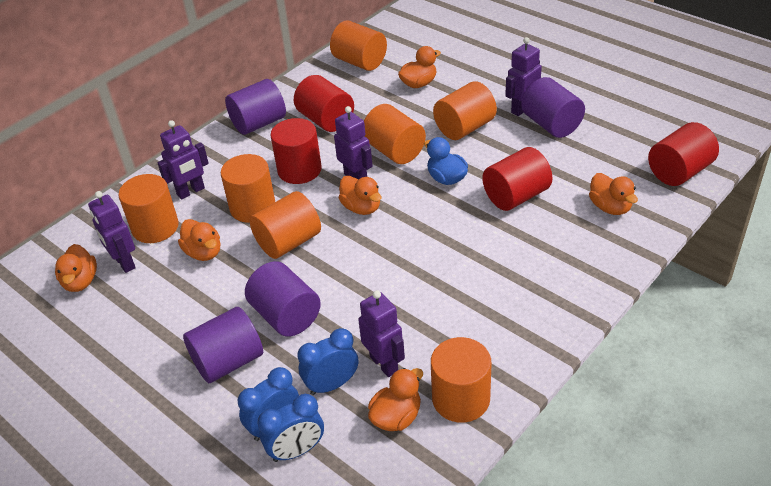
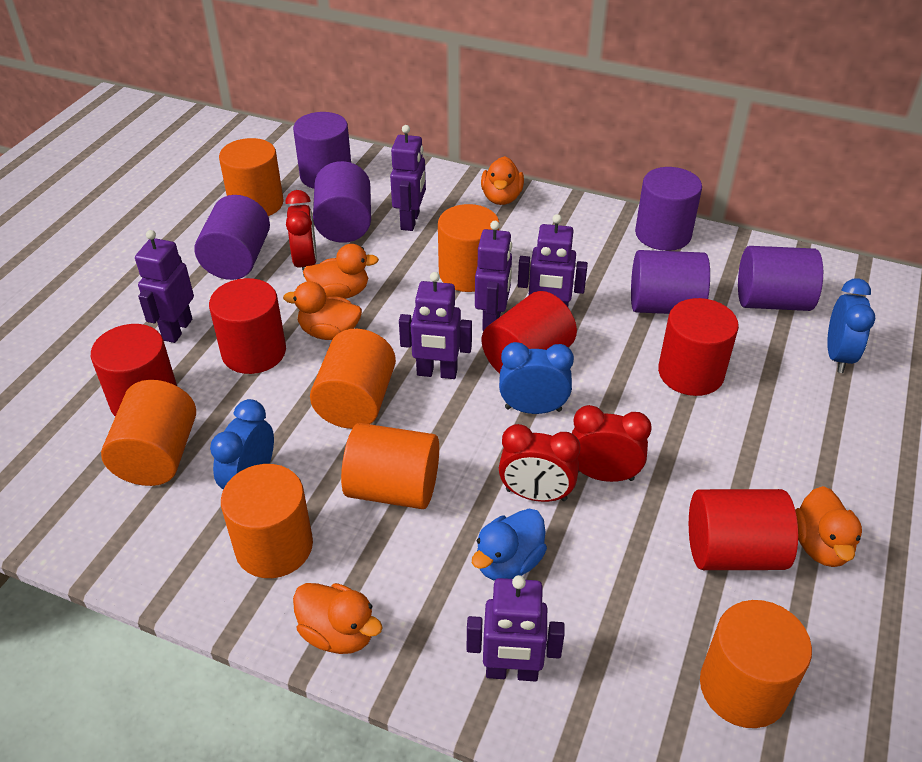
orange duck: [55,244,97,292] [178,219,220,261] [339,176,382,215] [368,368,423,431] [398,46,441,88] [589,173,638,215] = 6 -> [283,281,362,340] [293,583,383,654] [303,244,379,299] [481,156,524,205] [795,486,862,567] = 5
purple cylinder: [183,307,263,383] [225,79,286,135] [245,261,321,337] [521,77,585,138] = 4 -> [194,195,270,280] [293,112,351,189] [313,161,371,243] [631,250,710,314] [635,167,702,251] [738,246,823,311] = 6
purple robot: [88,191,136,273] [157,120,209,200] [334,106,373,180] [358,290,405,377] [505,37,542,116] = 5 -> [135,230,194,343] [390,125,426,231] [399,272,472,379] [467,575,565,682] [475,221,512,331] [518,214,588,307] = 6
red clock: none = 0 -> [285,190,317,275] [499,424,580,502] [572,405,652,482] = 3
red cylinder: [270,118,322,184] [294,75,354,132] [482,147,553,211] [648,122,719,186] = 4 -> [91,324,177,416] [209,278,286,374] [482,291,577,374] [658,298,739,396] [689,489,798,570] = 5

